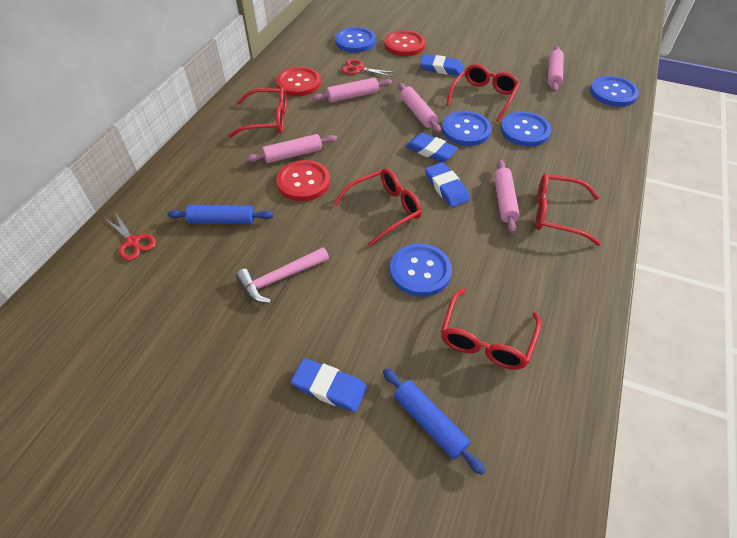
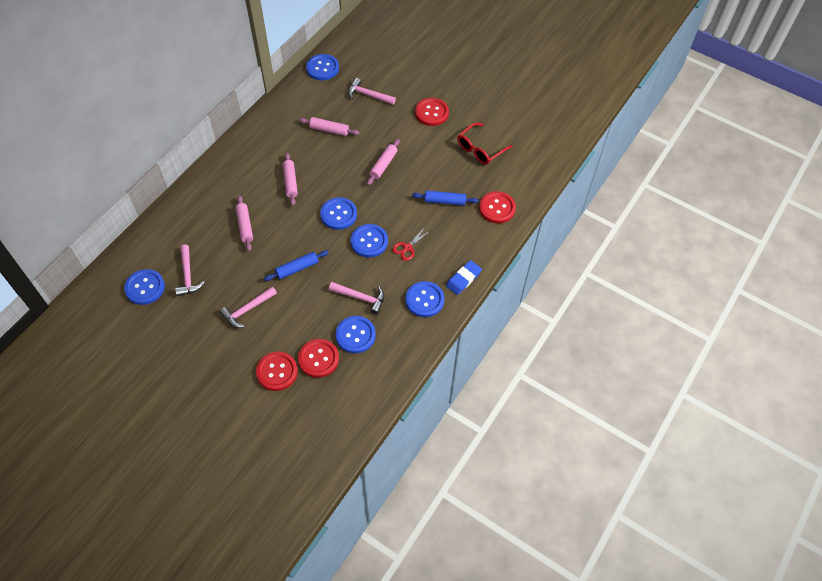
blue button: [335,27,376,53] [390,243,452,297] [442,111,492,146] [501,112,551,147] [590,76,639,107] = 5 -> [124,269,165,305] [306,54,339,80] [320,197,357,230] [336,316,376,353] [351,224,388,257] [405,281,444,317] = 6
blue eraser: [291,358,367,412] [406,133,458,162] [420,54,463,76] [425,162,470,207] = 4 -> [446,260,482,295] = 1
pink hammer: [236,247,329,303] = 1 -> [175,245,205,296] [220,286,277,328] [329,282,385,315] [348,78,396,105] = 4
pink rolling pin: [246,134,337,163] [312,78,392,102] [398,83,441,133] [494,160,520,234] [548,46,564,92] = 5 -> [235,195,253,251] [283,153,298,206] [299,117,359,136] [367,139,400,185] = 4
red button: [276,67,321,96] [276,160,330,201] [384,30,425,56] = 3 -> [256,352,298,391] [298,339,339,378] [415,98,449,126] [479,191,516,223] = 4
red glasses: [228,87,287,138] [334,168,422,247] [441,288,541,370] [446,64,520,122] [536,173,601,246] = 5 -> [457,123,512,165] = 1
red scissors: [104,212,156,260] [341,59,395,77] = 2 -> [392,226,430,261] = 1

